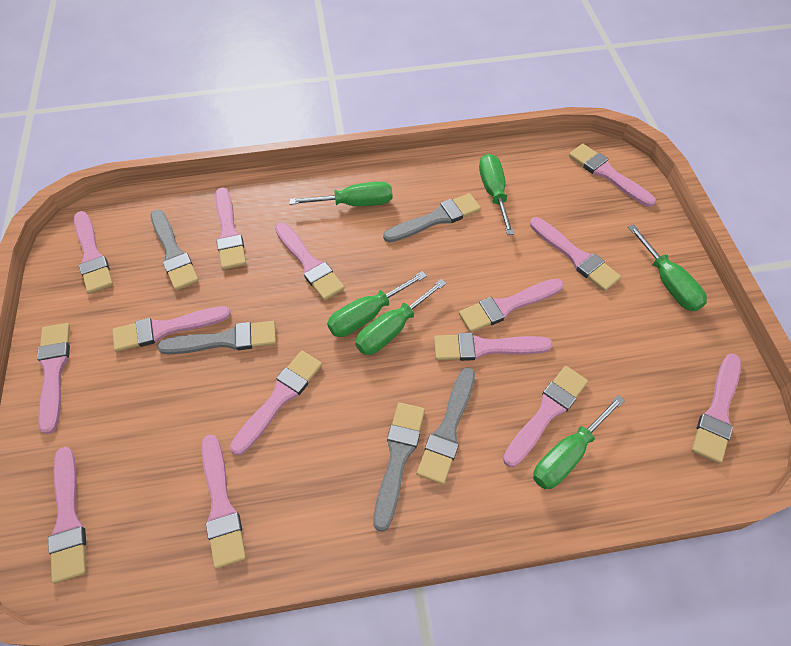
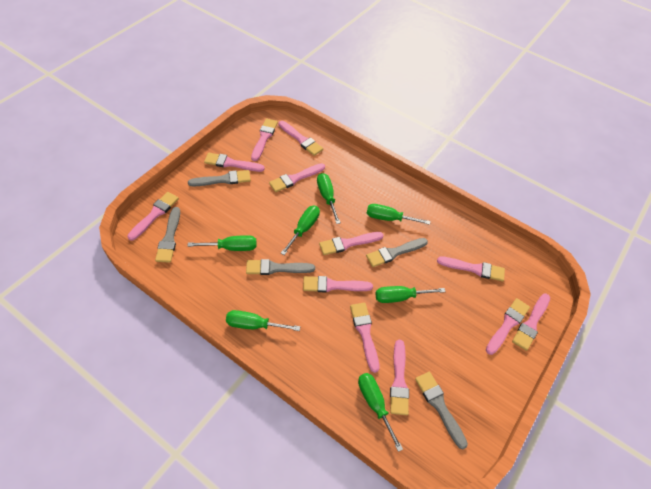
green screwdriver: [290,182,393,206] [327,271,427,337] [355,279,447,355] [479,154,514,235] [533,395,625,489] [628,224,707,311] = 6 -> [188,235,256,251] [226,310,300,331] [281,206,320,255] [317,173,341,224] [358,373,403,452] [367,204,430,225] [375,286,445,303] = 7
pink brush: [37,323,70,434] [48,447,86,584] [74,211,113,294] [112,306,231,352] [201,435,246,569] [215,187,246,270] [230,351,322,455] [275,222,345,300] [434,333,553,361] [459,278,564,333] [503,366,588,467] [530,217,621,291] [569,144,656,207] [692,353,741,464] = 14 -> [127,192,179,241] [204,153,265,172] [251,118,278,161] [269,163,325,192] [279,121,323,156] [303,276,373,292] [319,232,384,255] [350,303,379,373] [390,340,409,415] [437,256,505,281] [486,298,530,355] [512,294,550,351] = 12

